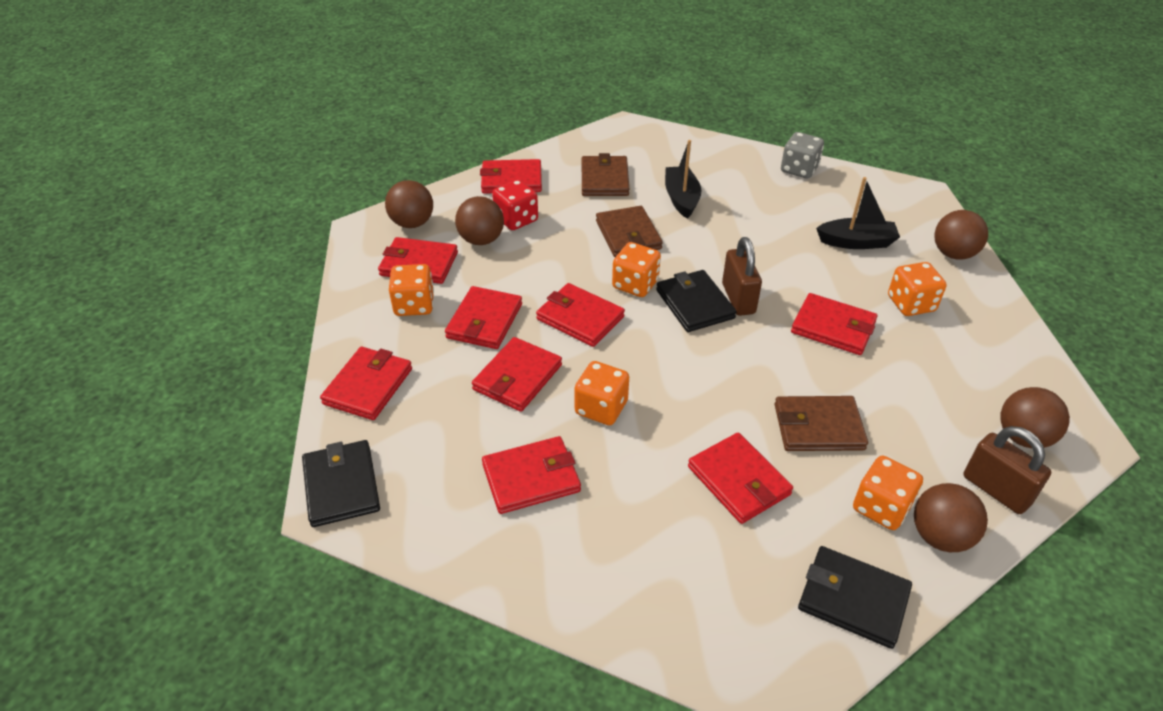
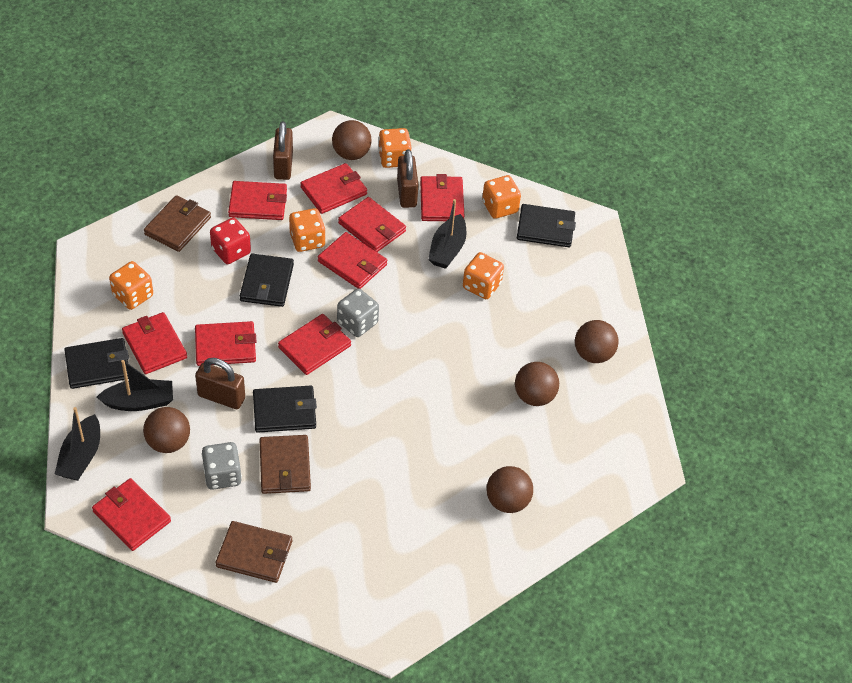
black boat: [665,140,701,219] [816,177,900,249] = 2 -> [55,407,100,481] [97,360,173,411] [428,199,466,269] = 3
black wallet: [302,440,380,527] [656,270,737,332] [798,546,912,649] = 3 -> [64,338,129,389] [240,254,294,307] [253,386,317,433] [517,204,576,247] = 4
brown padlock: [722,237,762,316] [964,426,1051,514] = 2 -> [195,358,245,409] [273,121,293,180] [397,149,419,208] = 3
grey dice: [781,132,824,179] = 1 -> [202,442,242,490] [337,289,379,337] = 2

